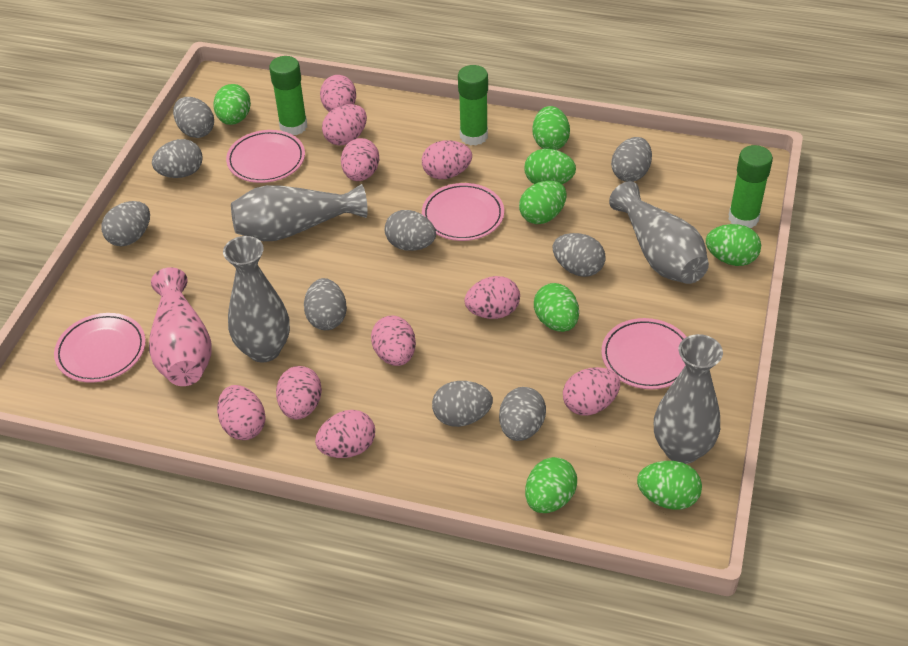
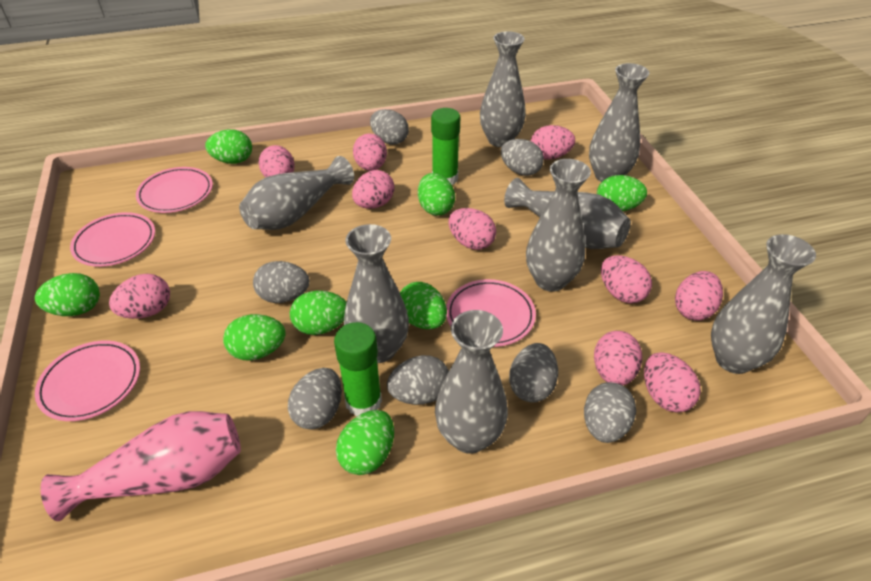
green glue stick: [269,56,307,135] [458,65,488,145] [728,145,773,228] = 3 -> [334,322,382,416] [431,108,460,185] = 2
grey egg: [101,201,150,246] [152,139,203,178] [173,97,214,138] [304,278,347,330] [385,210,436,251] [432,381,493,427] [499,387,546,441] [553,233,605,277] [611,137,652,182] = 9 -> [253,261,310,303] [288,368,342,430] [370,109,409,145] [387,355,449,405] [501,139,544,176] [509,343,558,403] [584,382,636,443] = 7
grey vase: [223,236,290,363] [231,184,368,241] [609,181,709,284] [654,334,723,464] = 4 -> [239,156,354,230] [344,224,409,363] [435,310,508,454] [480,31,526,147] [504,178,631,249] [526,159,591,292] [589,63,649,182] [711,234,816,374] = 8

